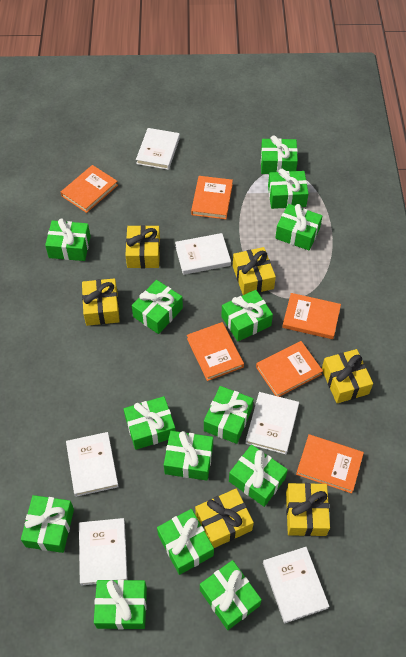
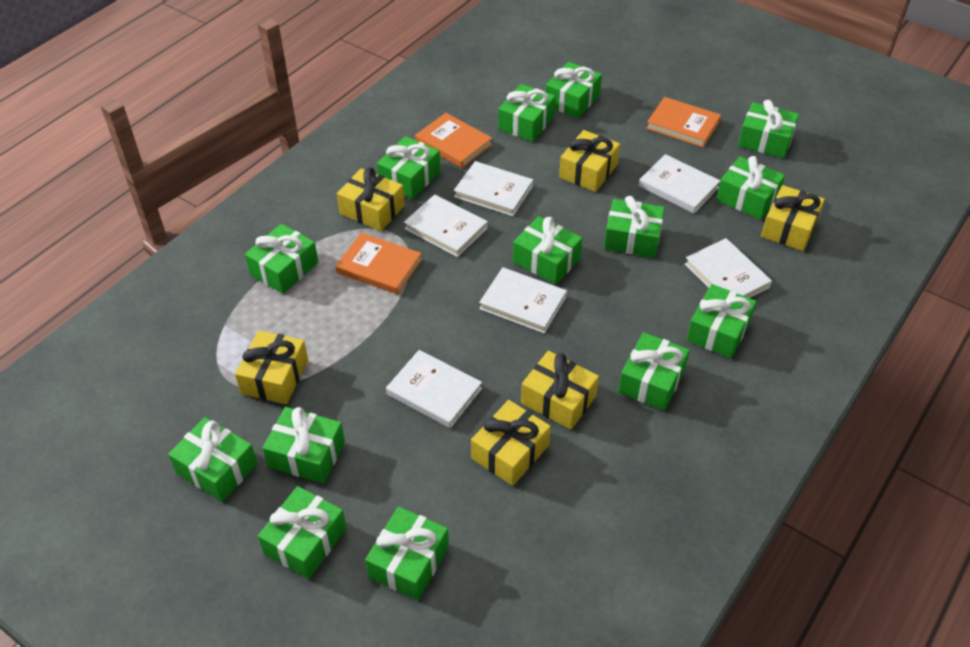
orange book: [61,165,118,213] [187,322,244,381] [191,176,233,219] [256,341,323,397] [282,293,341,339] [296,434,364,494] = 6 -> [336,233,422,294] [415,113,492,168] [646,97,721,148] = 3

